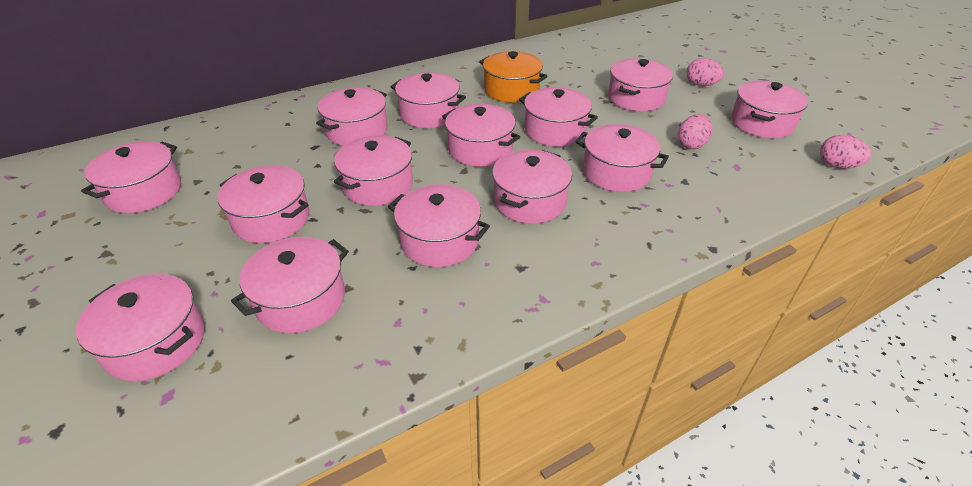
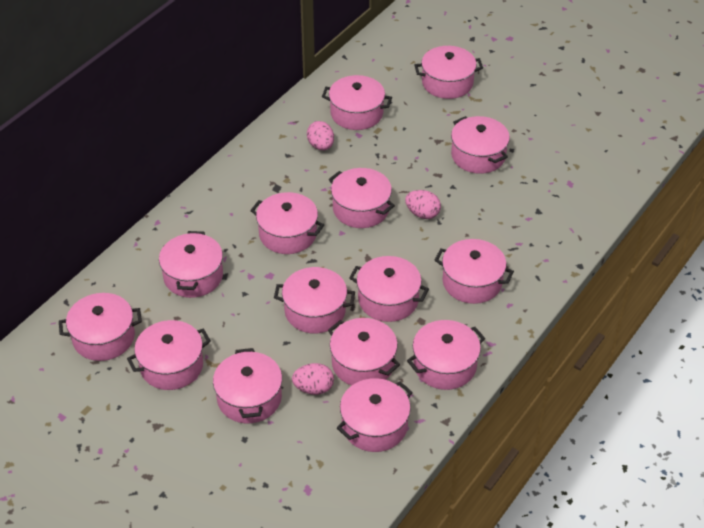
orange pot: [479,51,548,103] = 1 -> none = 0
pink pot: [76,274,205,381] [81,141,181,213] [218,165,309,243] [231,237,349,333] [316,87,388,146] [334,135,413,206] [388,185,490,267] [391,72,466,128] [442,104,520,167] [492,150,572,224] [519,87,598,146] [575,124,669,192] [608,59,673,111] [731,81,808,138] = 14 -> [59,293,142,361] [127,320,211,390] [159,231,223,298] [213,348,282,424] [250,192,324,254] [274,267,355,334] [322,75,392,130] [328,318,400,386] [329,168,395,228] [337,378,413,452] [349,256,429,322] [407,320,485,390] [414,46,483,99] [435,239,514,304] [451,116,510,174] = 15

